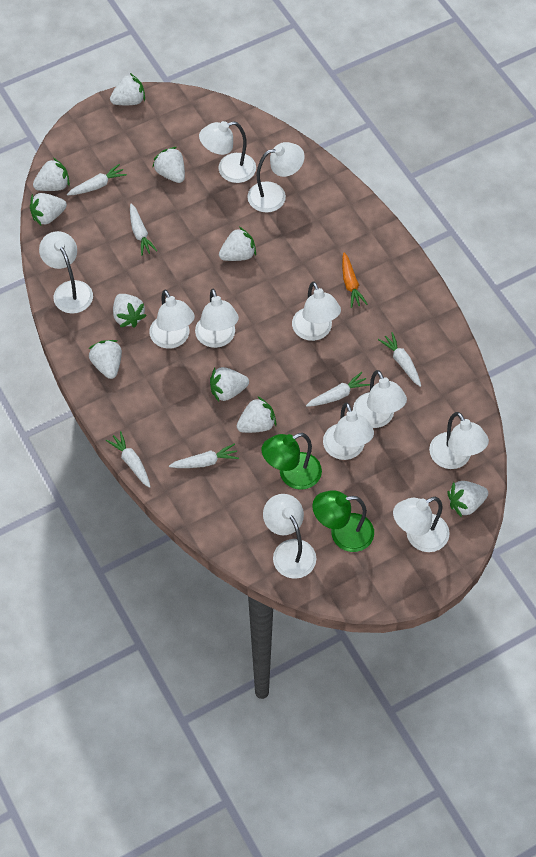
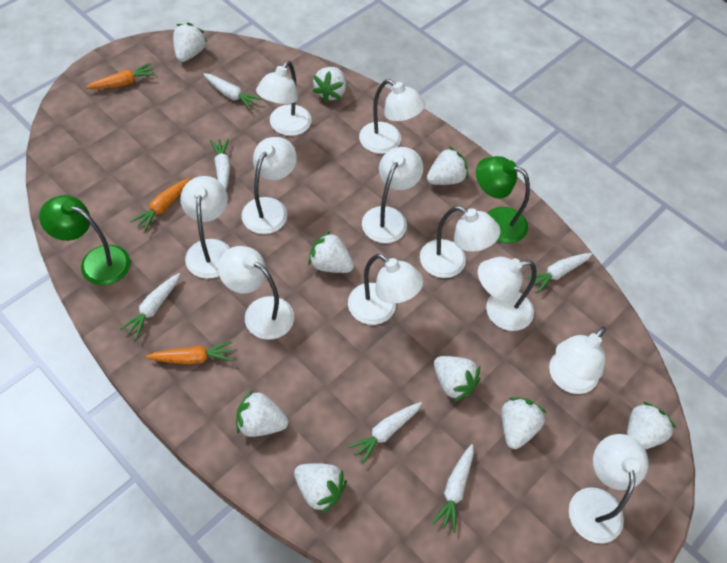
orange carrot: [342,253,367,308] = 1 -> [86,63,156,89] [130,178,191,231] [146,341,233,364] = 3
white strawberry: [30,193,67,226] [33,158,70,191] [89,340,122,379] [110,73,145,105] [113,294,147,328] [153,147,185,183] [210,367,249,402] [219,227,256,261] [237,396,276,433] [447,481,488,518] = 10 -> [173,23,208,62] [236,390,289,437] [294,463,347,514] [308,231,354,273] [312,67,346,102] [427,147,468,185] [434,356,480,402] [502,397,547,449] [627,402,677,450] = 9

